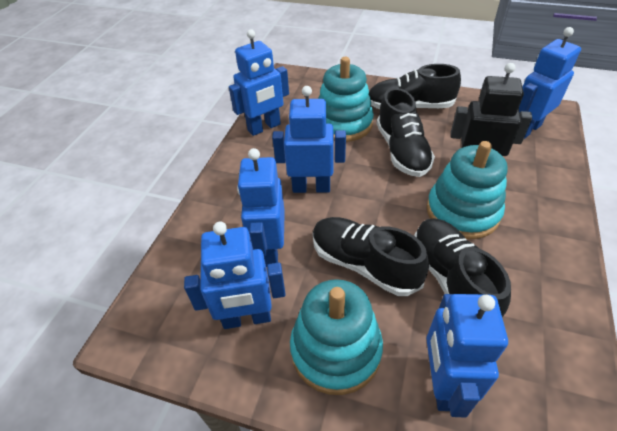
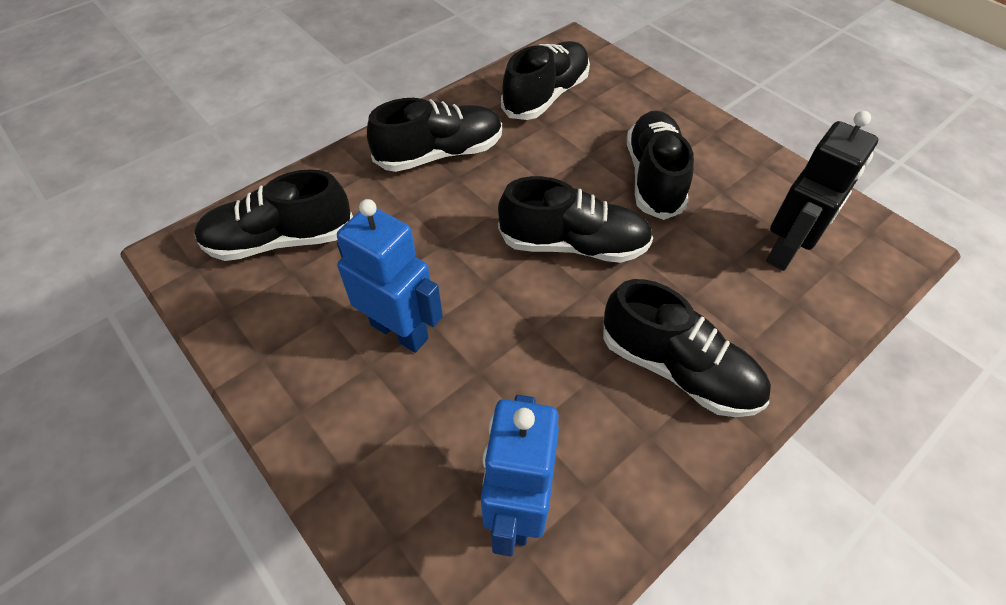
black shoe: [313,217,429,296] [369,64,461,109] [376,88,435,177] [414,219,511,317] = 4 -> [194,169,353,261] [367,98,502,172] [498,176,653,263] [501,41,590,120] [603,279,771,417] [627,110,694,220] = 6
blue robot: [184,221,286,329] [229,29,289,136] [237,148,285,267] [272,86,346,193] [426,294,508,418] [519,27,581,139] = 6 -> [337,199,443,353] [481,395,559,556] = 2
turquoise stacking toy: [290,279,383,395] [318,57,374,142] [427,141,508,239] = 3 -> none = 0

